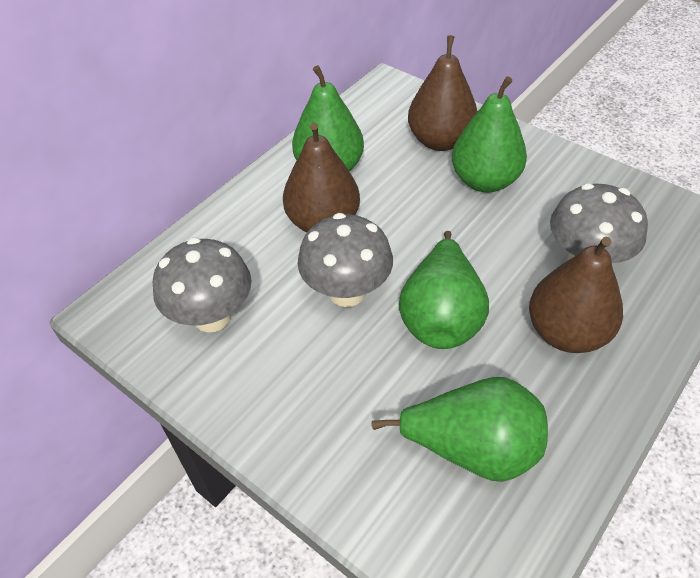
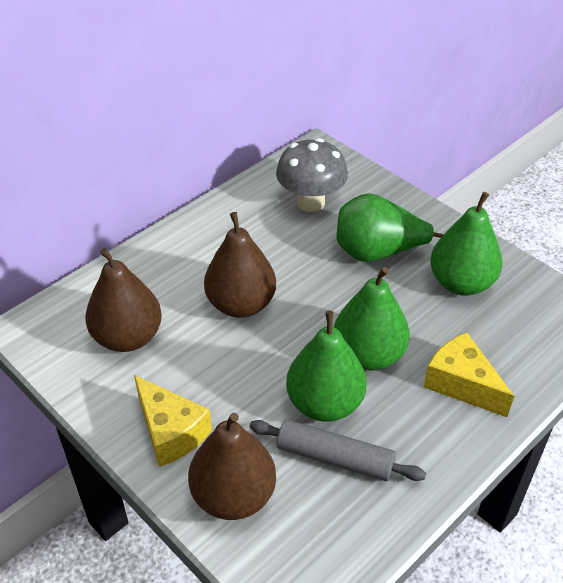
grey mushroom: [153,238,251,332] [298,213,393,307] [550,183,648,263] = 3 -> [276,138,348,212] = 1
grey rolling pin: none = 0 -> [249,419,426,481] = 1
yellow cheese: none = 0 -> [134,375,212,467] [423,332,514,417] = 2

